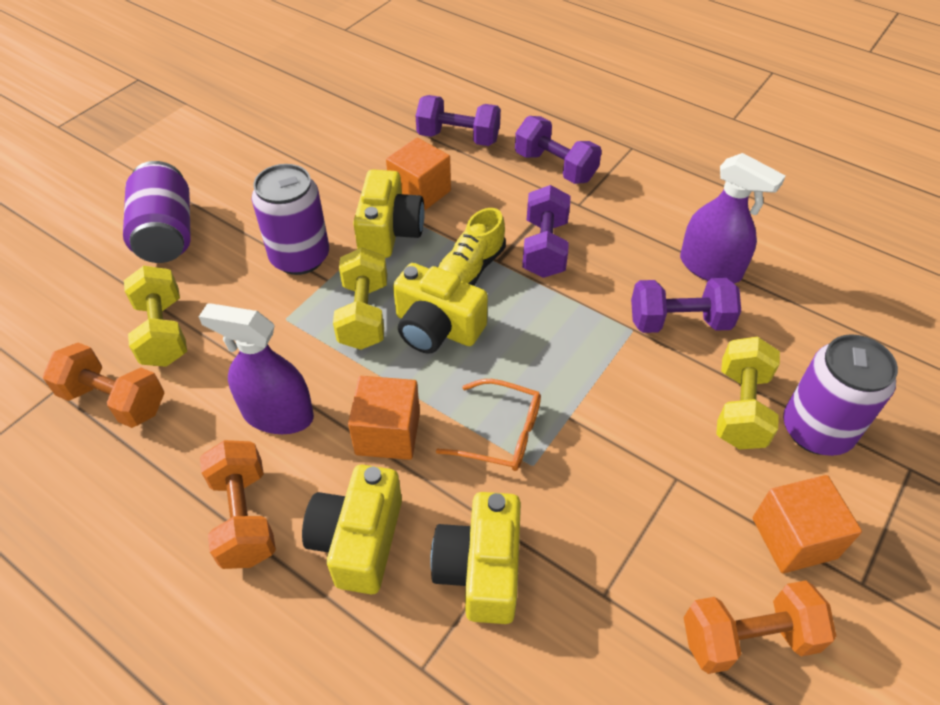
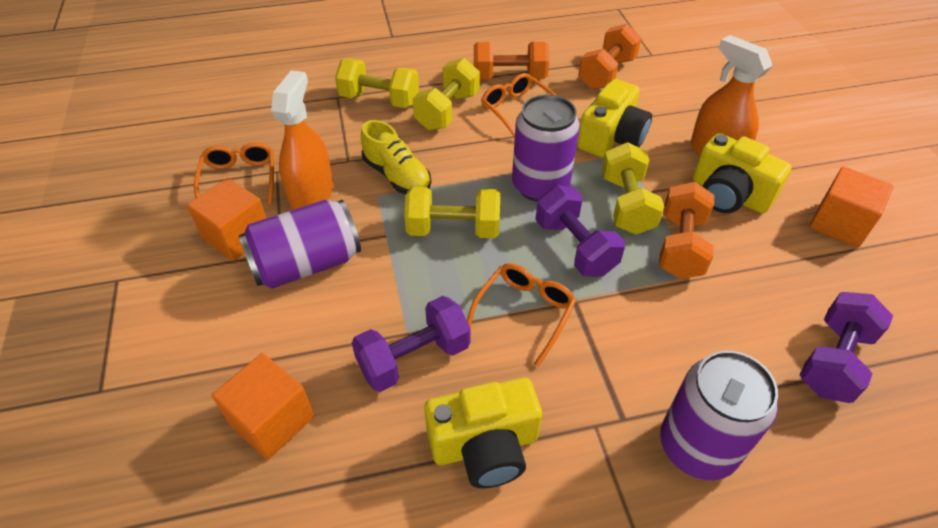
orange glasses: [436,379,541,471] = 1 -> [194,142,274,205] [467,263,576,367] [481,73,557,138] = 3
orange spray bottle: none = 0 -> [271,70,333,210] [691,35,773,156] = 2
purple dumbbell: [416,95,501,146] [515,116,602,184] [522,185,571,278] [631,278,741,333] = 4 -> [352,296,471,392] [535,185,625,277] [800,292,893,403] = 3
purple spray bottle: [199,303,314,434] [680,153,785,284] = 2 -> none = 0
yellow camera: [302,465,402,594] [353,169,425,258] [393,263,488,354] [430,492,521,624] = 4 -> [424,378,542,488] [577,79,652,157] [693,133,792,214] = 3
yellow dumbbell: [124,266,187,367] [333,248,387,350] [716,336,780,450] = 3 -> [335,58,419,108] [404,187,500,238] [413,58,480,130] [602,142,664,235] = 4

